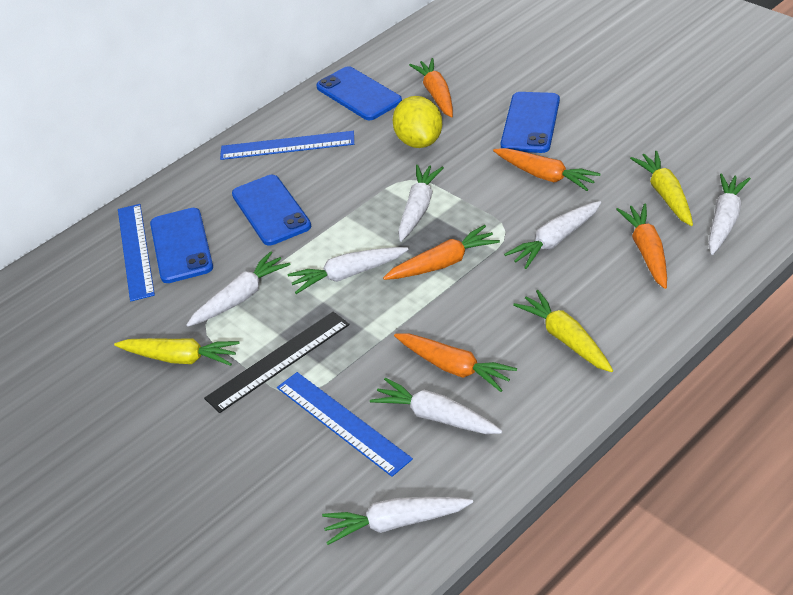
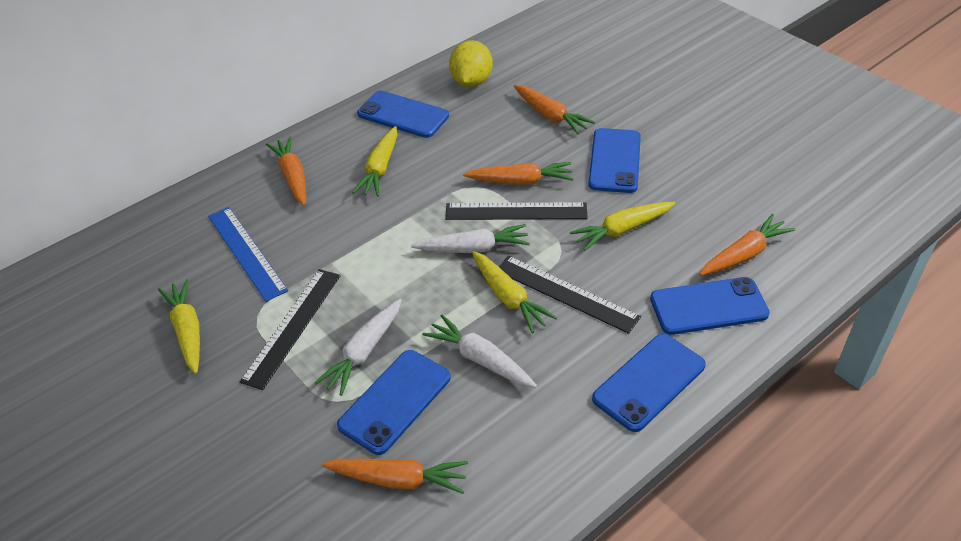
black ruler: [204,312,349,413] = 1 -> [240,269,340,390] [445,202,588,220] [499,256,641,334] = 3
blue phone: [150,208,213,283] [232,175,311,245] [316,66,402,120] [501,92,560,153] = 4 -> [337,350,451,455] [357,91,449,138] [588,128,641,193] [592,334,706,432] [650,277,770,335] = 5
blue ruler: [118,204,155,301] [220,131,354,160] [277,372,413,477] = 3 -> [208,207,288,302] = 1
white carrot: [186,251,291,327] [288,247,409,294] [322,497,473,545] [370,378,503,434] [398,165,444,242] [504,201,601,269] [708,174,751,255] = 7 -> [314,299,402,396] [411,224,530,253] [422,315,537,388] = 3
yellow carrot: [114,338,240,366] [513,290,613,372] [630,151,693,226] = 3 -> [158,279,200,374] [352,126,398,196] [472,251,557,333] [570,202,675,251] = 4

